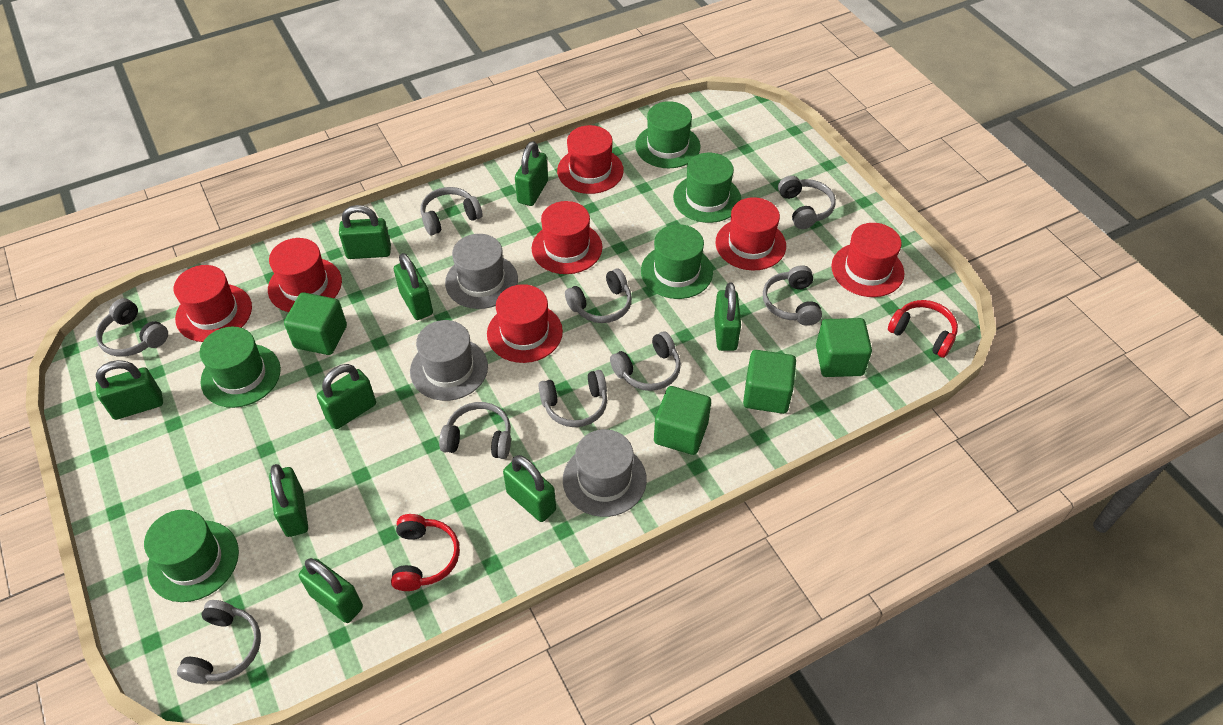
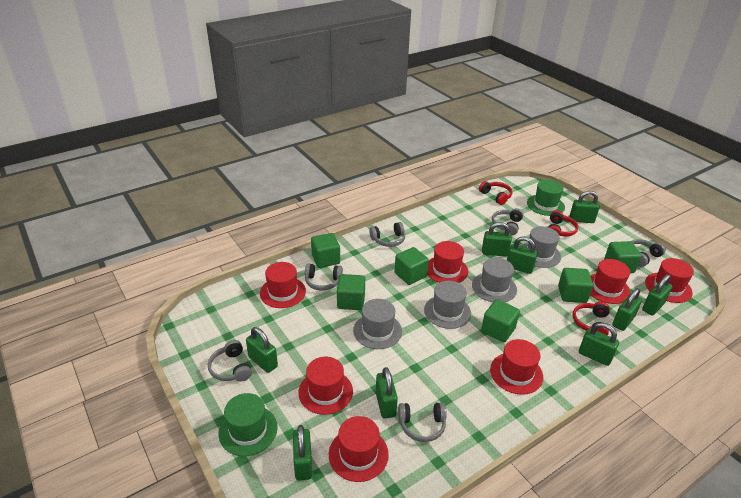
green cube: [284,292,347,355] [654,386,711,455] [743,350,796,414] [816,318,872,377] = 4 -> [311,233,340,268] [337,274,365,310] [395,247,429,285] [481,299,520,342] [558,268,593,303] [604,241,641,273] = 6
green hat: [144,510,239,602] [200,327,281,408] [635,101,700,168] [641,224,713,299] [673,153,741,223] = 5 -> [218,393,278,456] [527,180,565,216] = 2
grey hat: [410,320,488,401] [445,234,518,309] [563,429,647,517] = 3 -> [353,299,402,349] [424,281,471,329] [472,258,517,302] [521,226,561,268] = 4
grey headphones: [96,298,168,357] [177,600,261,684] [421,187,482,235] [439,402,511,459] [538,370,607,427] [565,269,632,323] [610,331,681,391] [763,265,822,326] [778,175,836,229] = 9 -> [208,340,252,382] [305,264,343,291] [369,222,405,247] [398,403,447,442] [492,208,523,236] [631,239,666,267] = 6
red headphones: [391,514,460,591] [888,300,958,358] = 2 -> [479,181,513,205] [548,210,579,236] [572,302,610,335] = 3

